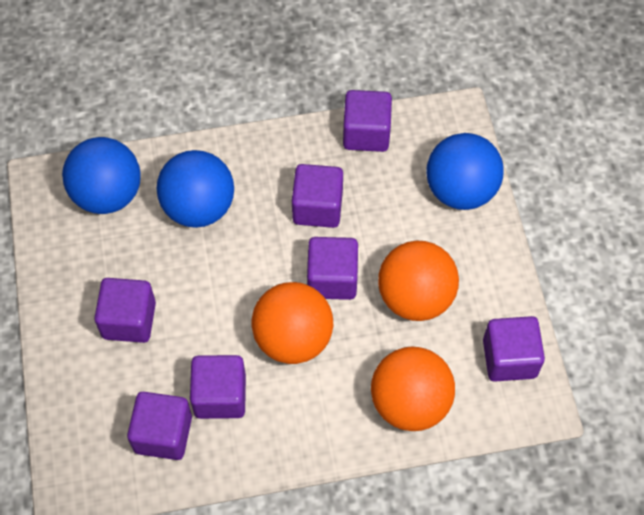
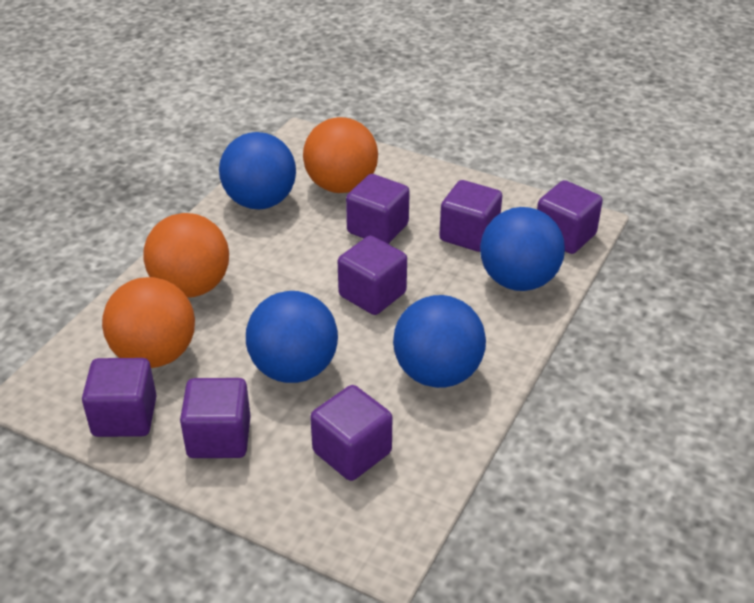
blue ball: [62,137,141,214] [157,150,234,228] [426,133,504,210] = 3 -> [219,132,296,209] [246,291,338,383] [393,295,486,388] [480,207,565,291] = 4

